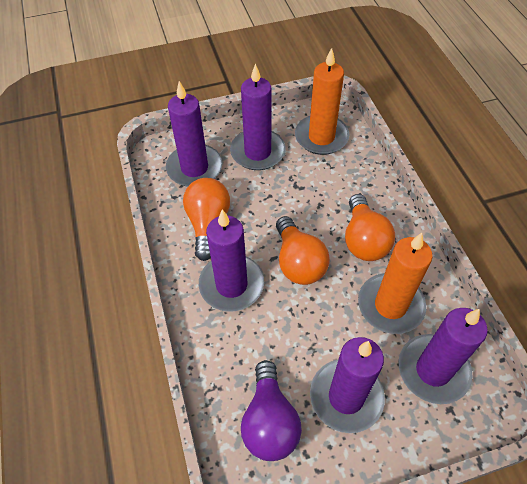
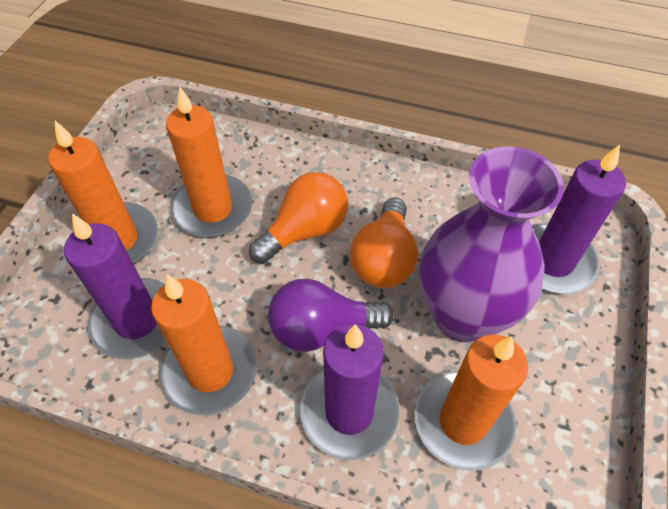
orange candle: [295,48,349,155] [358,233,433,334] = 2 -> [48,121,158,264] [151,274,257,415] [166,86,252,237] [415,335,528,471] = 4
orange light bulb: [183,178,230,261] [276,216,330,285] [345,194,395,261] = 3 -> [249,172,348,264] [350,198,418,288] = 2
purple candle: [166,81,222,187] [199,209,264,312] [230,63,286,170] [310,337,385,433] [399,308,488,404] = 5 -> [64,213,167,359] [300,324,400,460] [532,145,626,294] = 3
purple vase: none = 0 -> [420,147,564,342] = 1

